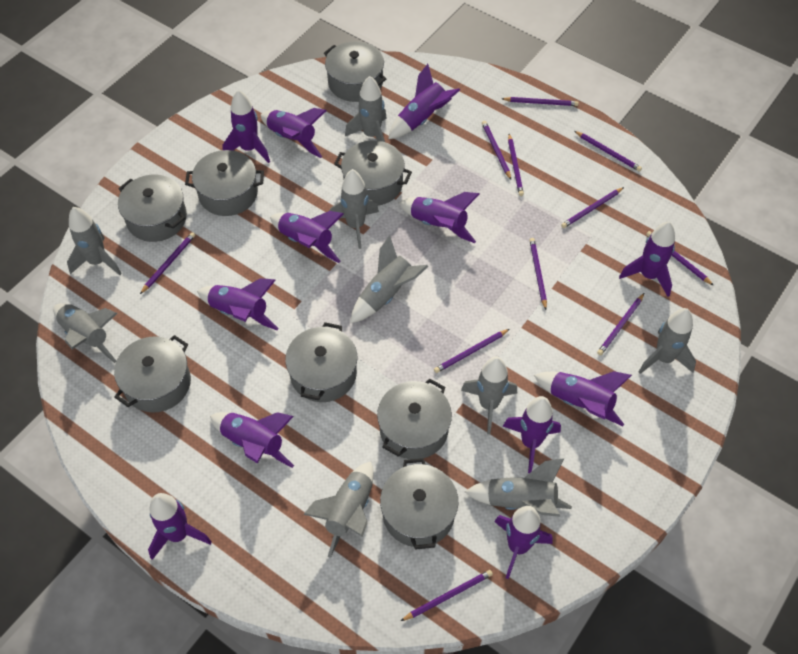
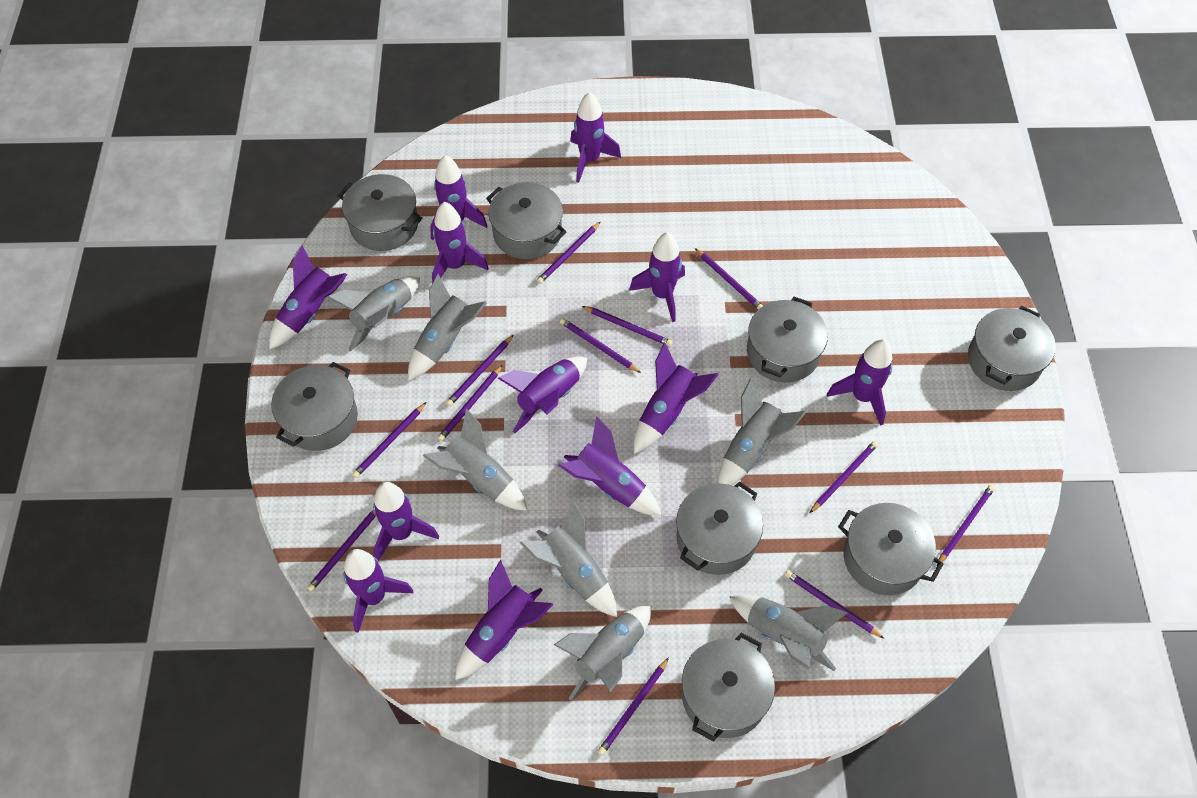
grey rocket: [53,303,118,363] [67,207,122,275] [303,462,374,558] [330,169,379,249] [345,76,387,142] [350,235,428,323] [461,356,517,434] [465,458,572,517] [639,308,696,374] = 9 -> [327,276,420,352] [408,274,487,381] [423,409,528,511] [520,500,617,617] [554,606,651,701] [718,379,806,485] [730,594,848,671] = 7
purple pencil: [140,232,195,294] [401,570,493,621] [434,329,510,373] [482,121,511,180] [502,97,579,106] [508,134,524,196] [529,238,547,310] [561,187,624,228] [574,131,642,172] [597,293,644,355] [646,231,714,286] = 11 -> [307,510,376,591] [352,402,426,478] [438,365,503,441] [446,334,514,406] [537,222,600,284] [560,318,641,373] [582,306,672,346] [598,657,669,755] [695,248,763,310] [785,570,884,638] [810,441,878,513] [937,485,995,566] = 12

